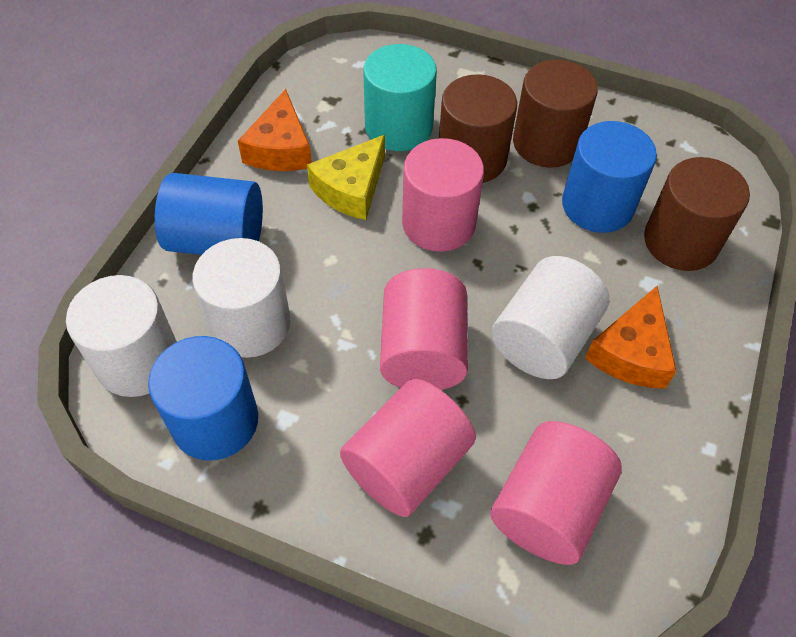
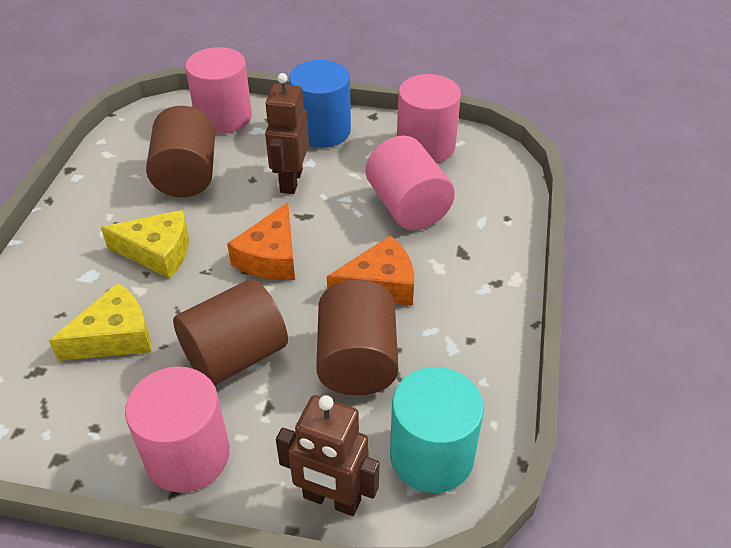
blue cylinder: [148,336,258,461] [155,173,263,255] [562,121,657,233] = 3 -> [289,60,351,148] = 1
brown robot: none = 0 -> [265,73,309,194] [276,395,379,516] = 2
white cylinder: [66,275,177,397] [192,238,290,358] [491,256,609,379] = 3 -> none = 0
yellow cheese: [307,135,385,220] = 1 -> [49,283,151,361] [101,210,189,279] = 2

